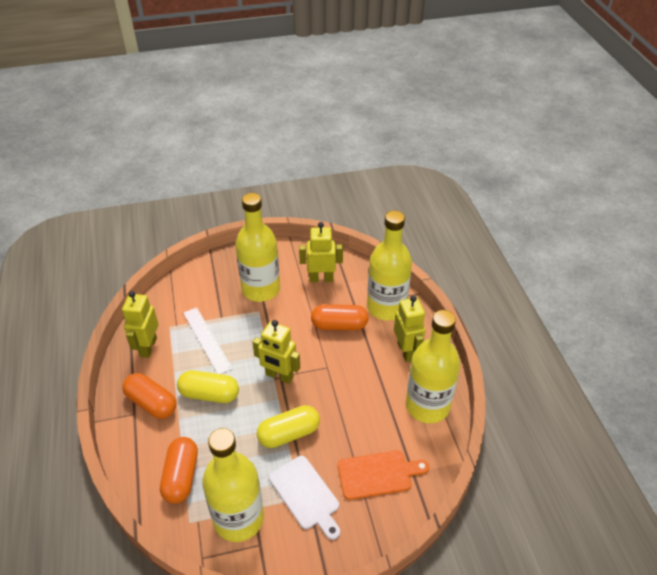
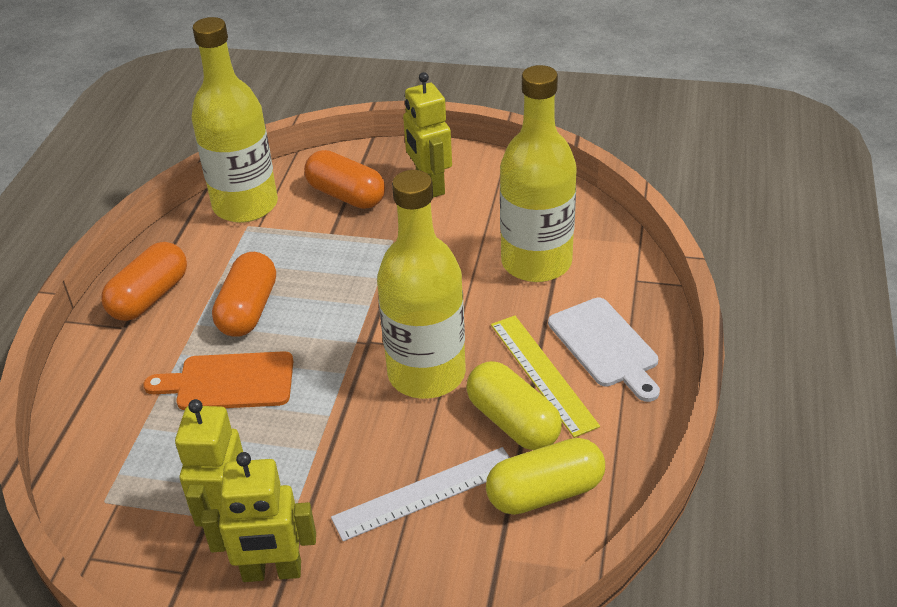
yellow bottle: [202,428,264,542] [236,193,280,302] [367,211,412,320] [406,310,460,423] = 4 -> [191,17,278,223] [377,170,466,399] [500,65,577,282] = 3
yellow robot: [122,291,158,358] [253,320,300,384] [299,222,343,282] [394,295,425,363] = 4 -> [175,399,243,527] [201,452,316,582] [403,72,452,198] = 3
yellow ruler: none = 0 -> [491,316,600,438] = 1

